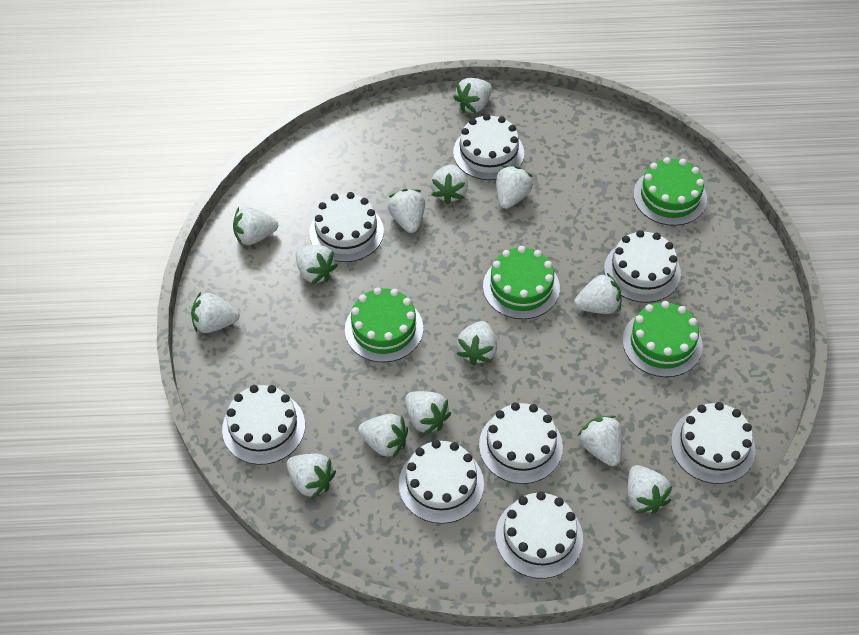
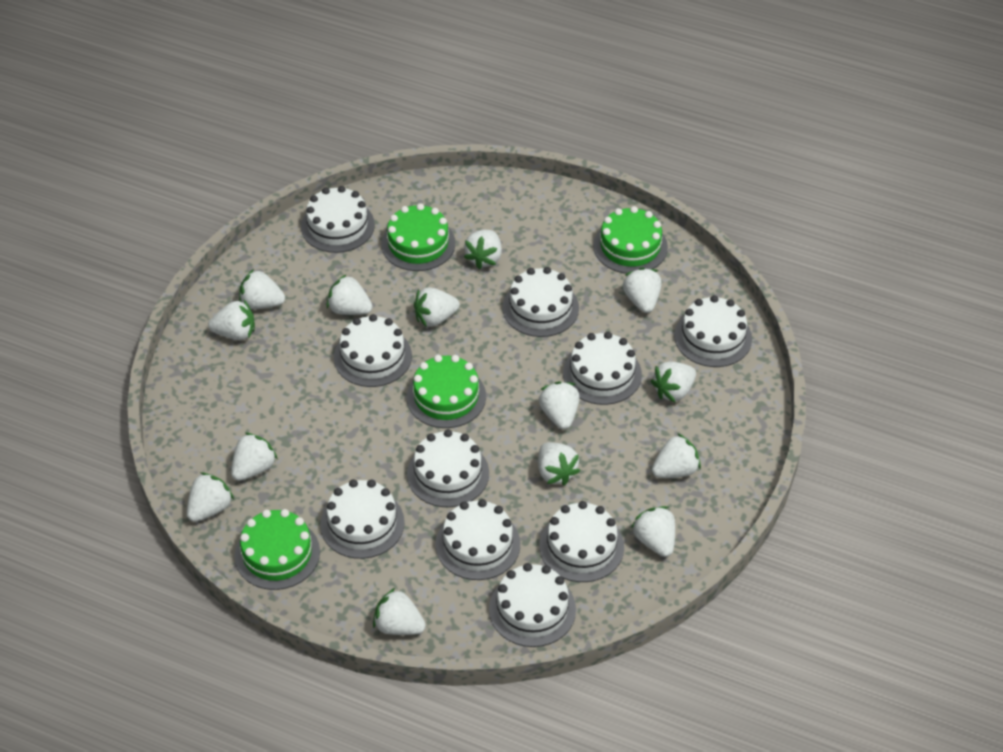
white cake: [222,385,305,465] [309,192,384,262] [399,440,484,524] [453,114,524,180] [479,402,563,484] [495,491,583,579] [604,230,681,303] [671,402,756,484] = 8 -> [301,186,375,253] [320,479,405,559] [334,314,412,387] [407,429,489,507] [436,499,520,580] [489,563,576,647] [503,267,579,337] [539,501,624,582] [563,332,642,405] [674,295,752,367] = 10

